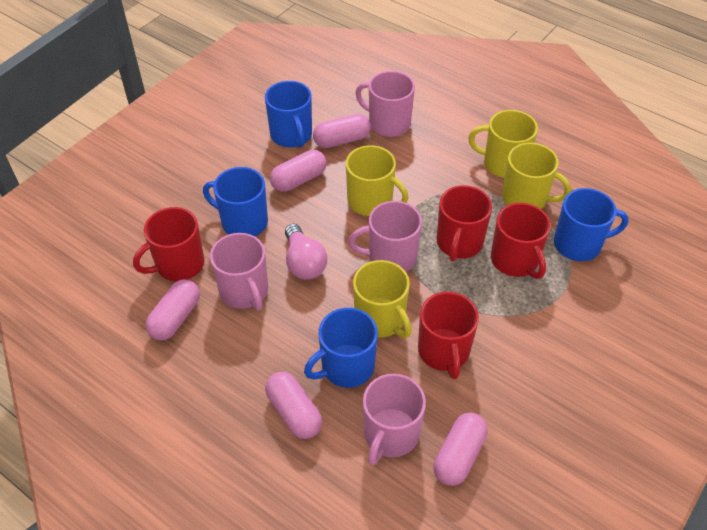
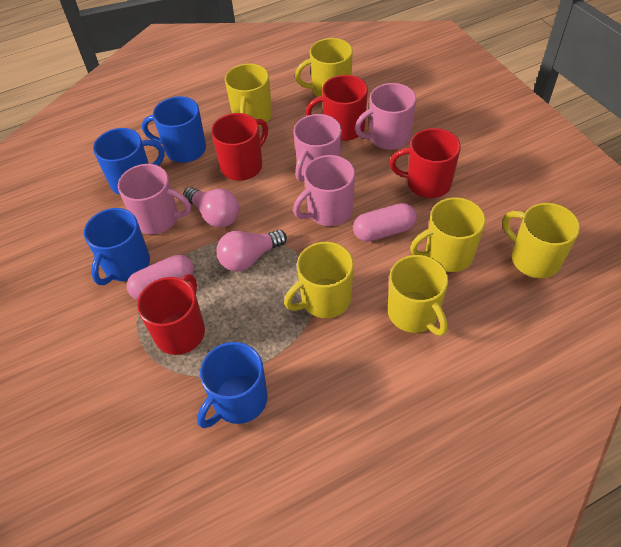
pink capsule: [145,279,200,341] [265,372,322,439] [270,150,327,192] [313,114,371,148] [433,413,488,486] = 5 -> [127,254,194,300] [353,203,417,242] = 2
pink light bulb: [285,224,327,280] = 1 -> [183,187,240,228] [216,229,287,272] = 2
yellow mug: [346,145,408,216] [353,260,412,338] [468,110,538,178] [502,143,571,209] = 4 -> [225,63,272,127] [284,242,354,318] [295,38,353,97] [388,255,448,336] [410,197,486,272] [502,203,580,278] = 6

